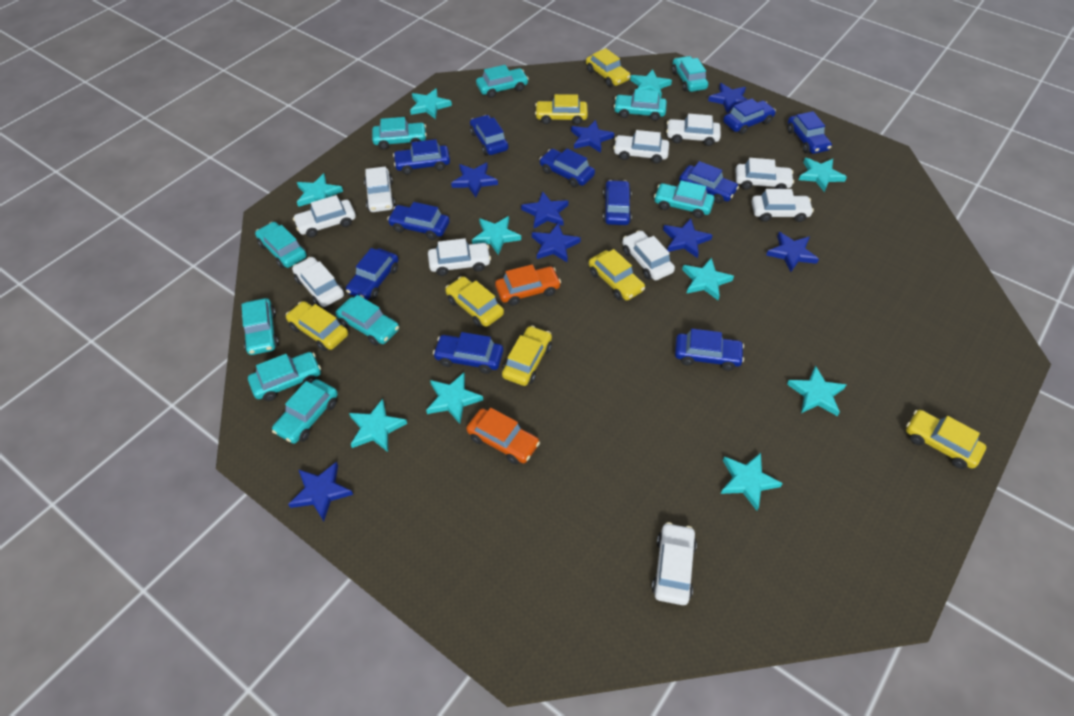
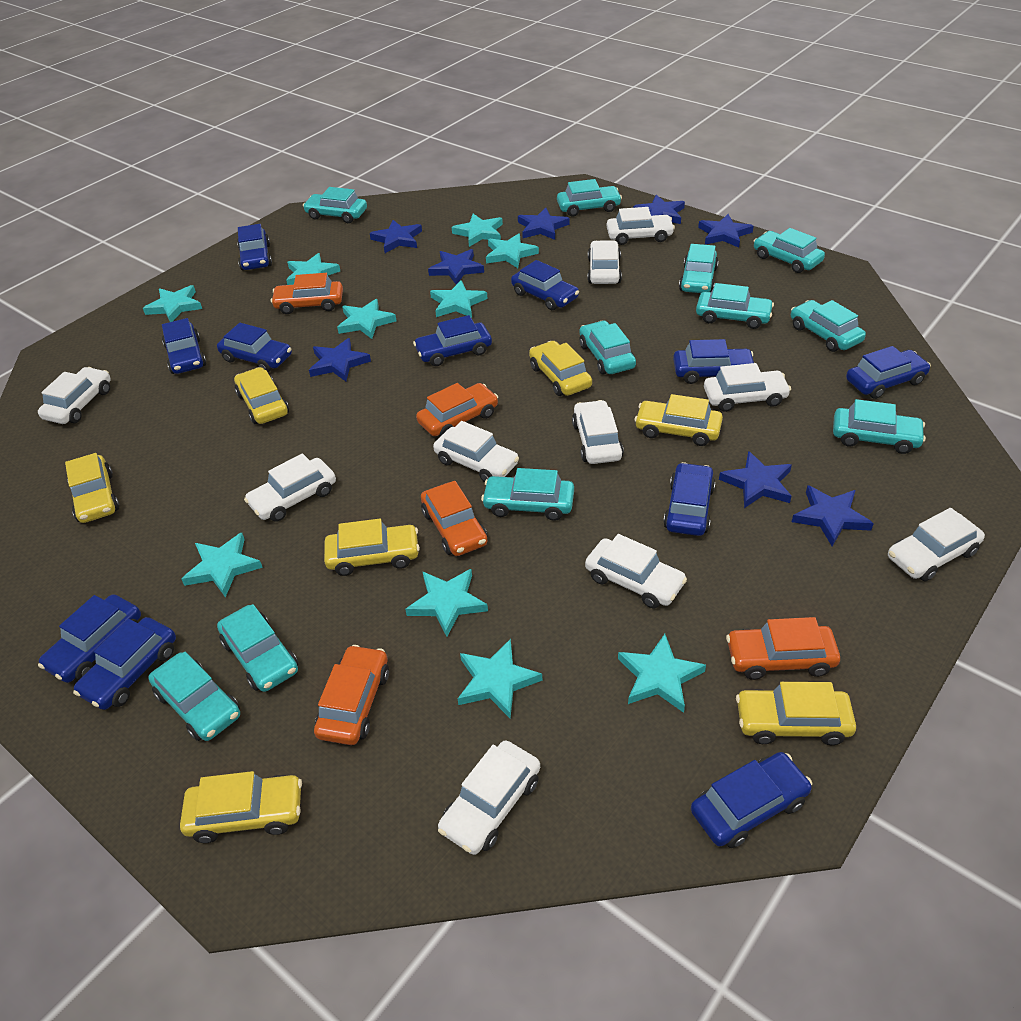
orange car: [466,408,540,464] [495,264,561,306] = 2 -> [271,273,343,314] [314,645,389,745] [416,383,498,437] [421,481,487,556] [726,617,840,680] = 5
turquoise car: [241,298,279,355] [248,352,321,401] [255,222,307,268] [272,379,338,444] [336,295,399,346] [372,117,427,149] [476,65,529,98] [614,89,667,121] [654,180,714,218] [672,56,708,92] = 10 -> [148,652,240,741] [217,604,298,692] [303,187,367,223] [481,468,574,521] [557,179,622,217] [579,321,636,374] [679,244,719,293] [696,283,774,329] [754,228,825,273] [791,300,866,352] [833,399,926,454] = 11

